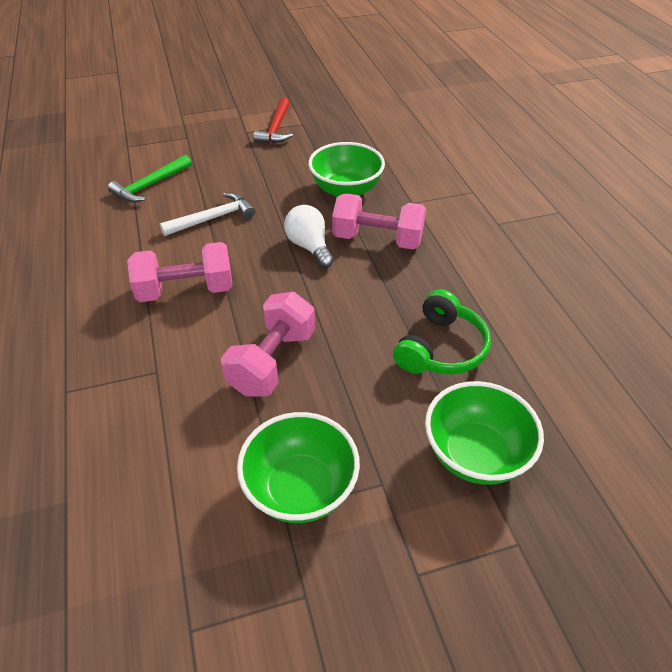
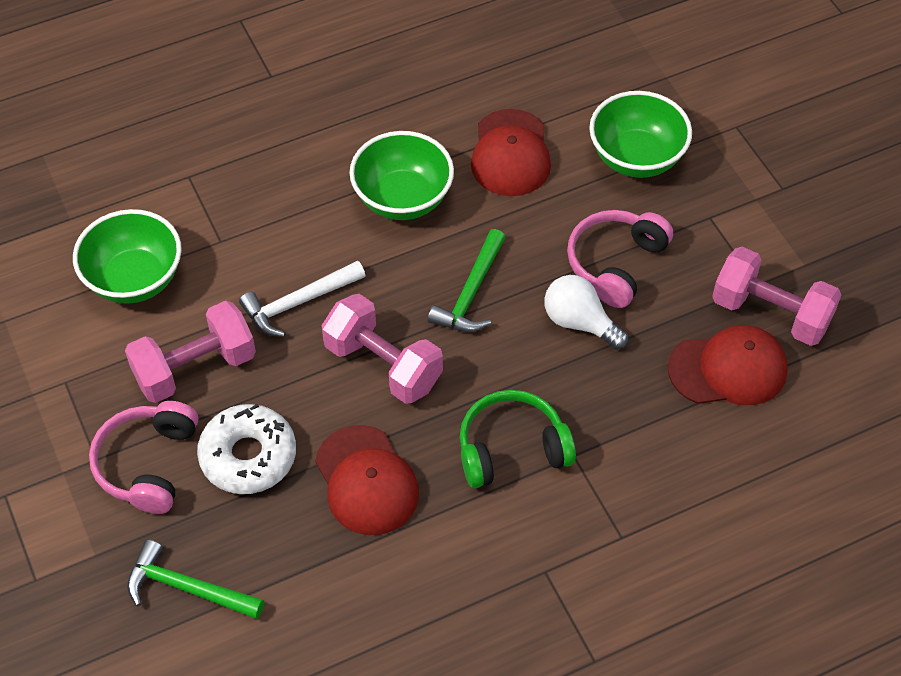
green hammer: [108,155,192,202] = 1 -> [127,539,264,619] [428,229,506,332] = 2
pink headphones: none = 0 -> [89,401,198,514] [567,210,673,308] = 2
red cap: none = 0 -> [315,425,419,535] [471,109,551,196] [668,325,788,405] = 3
red hammer: [253,98,293,143] = 1 -> none = 0
white donut: none = 0 -> [197,404,296,494] = 1

